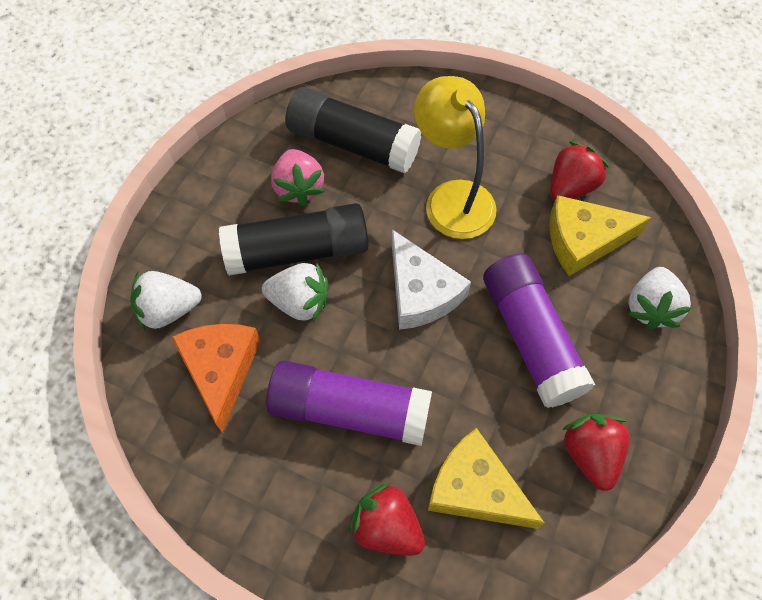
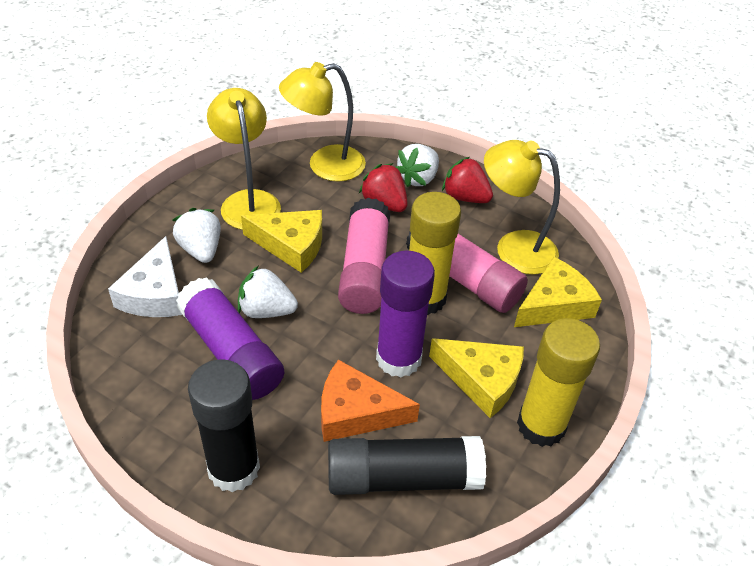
pink glue stick: none = 0 -> [338,198,390,314] [406,231,528,313] = 2
pink strawberry: [271,149,325,207] = 1 -> none = 0
red strawberry: [349,483,425,556] [551,141,609,201] [562,414,630,491] = 3 -> [359,163,408,212] [442,157,493,203] = 2
yellow cheese: [428,428,544,529] [549,195,652,276] = 2 -> [241,210,322,273] [429,338,524,418] [514,257,602,327] = 3
yellow glue stick: none = 0 -> [409,192,461,315] [517,318,600,447] = 2
yellow lamp: [414,76,497,239] = 1 -> [207,88,281,230] [279,62,366,182] [484,140,560,275] = 3

